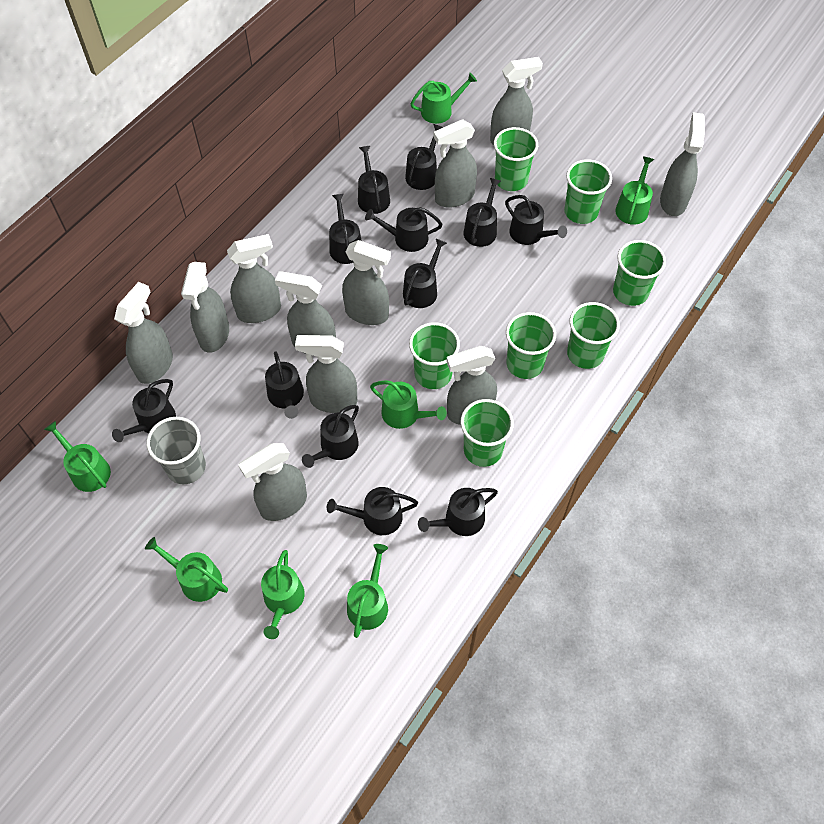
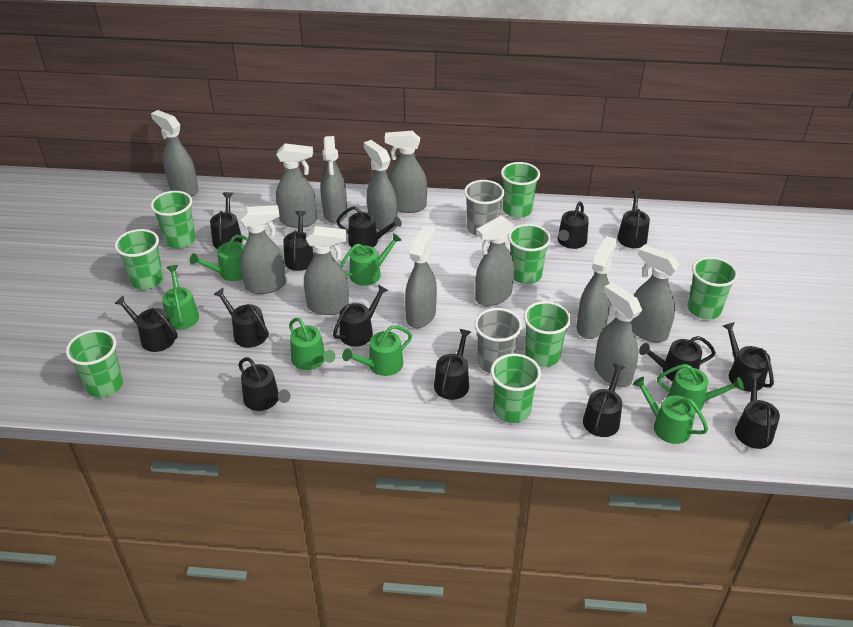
black watering can: [112,379,176,442] [265,351,304,419] [302,405,359,468] [327,487,418,535] [329,194,362,264] [358,146,390,214] [365,207,442,252] [403,239,447,308] [405,124,443,190] [418,488,498,536] [464,178,501,247] [505,195,567,245] = 12 -> [114,295,178,352] [210,192,243,249] [213,288,269,348] [238,357,290,411] [283,211,314,271] [333,285,388,347] [336,206,402,247] [434,329,471,400] [558,202,589,249] [583,363,626,437] [617,190,650,248] [639,336,716,381] [723,322,774,392] [735,373,780,449] = 14
green cup: [409,323,460,389] [460,399,514,467] [494,127,538,191] [506,312,556,379] [564,159,612,224] [567,302,620,369] [613,240,666,306] = 7 -> [66,330,123,397] [115,229,164,290] [151,191,196,248] [491,354,541,423] [501,162,540,218] [508,224,551,284] [524,301,571,367] [687,257,738,319] = 8
grey cup: [146,417,206,484] = 1 -> [464,180,504,236] [474,308,522,373] = 2
grey spray bottle: [114,282,173,384] [181,262,229,353] [227,234,281,323] [238,443,307,521] [275,271,336,356] [295,335,357,413] [342,240,391,325] [433,119,477,208] [447,346,497,425] [490,57,543,145] [660,112,705,216] = 11 -> [151,110,199,196] [239,205,286,294] [276,143,317,228] [304,226,349,315] [320,136,347,224] [364,140,397,232] [385,131,427,213] [405,226,437,328] [475,216,515,306] [576,236,617,339] [594,282,642,387] [632,245,680,343] = 12

